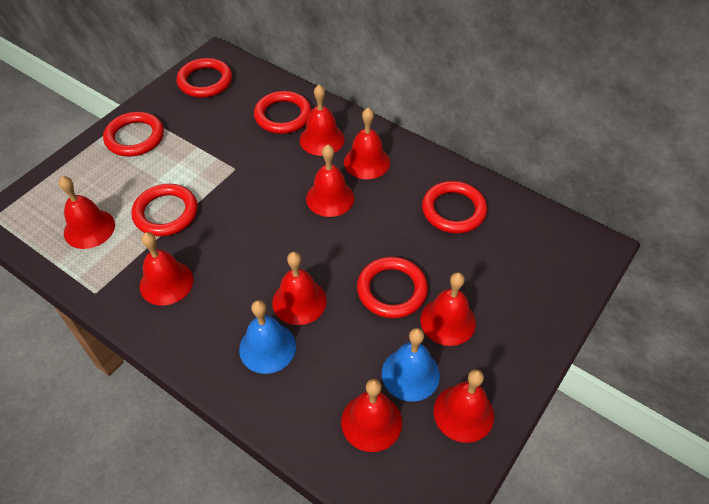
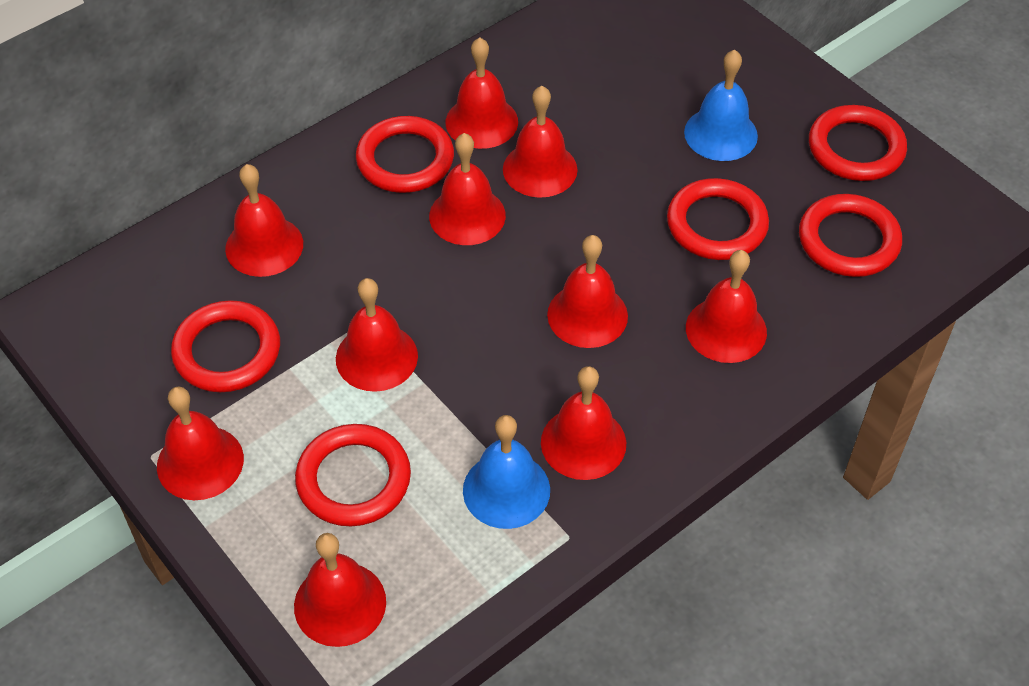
red bell: [59,176,115,249] [140,232,193,306] [272,252,327,325] [300,85,345,156] [306,145,354,217] [341,379,402,452] [344,108,390,179] [420,272,476,346] [434,369,494,443] = 9 -> [157,387,244,500] [225,164,303,277] [294,533,386,647] [336,278,418,392] [429,133,506,245] [446,37,518,149] [503,86,577,198] [541,366,626,480] [547,235,628,348] [686,250,767,363] = 10

